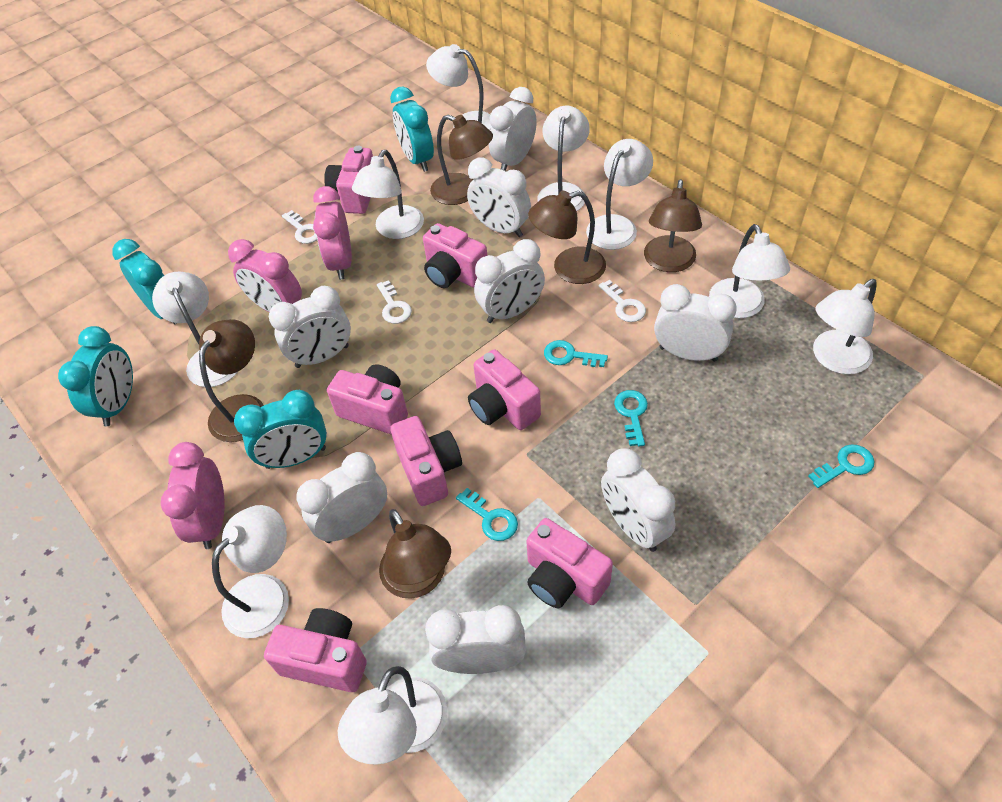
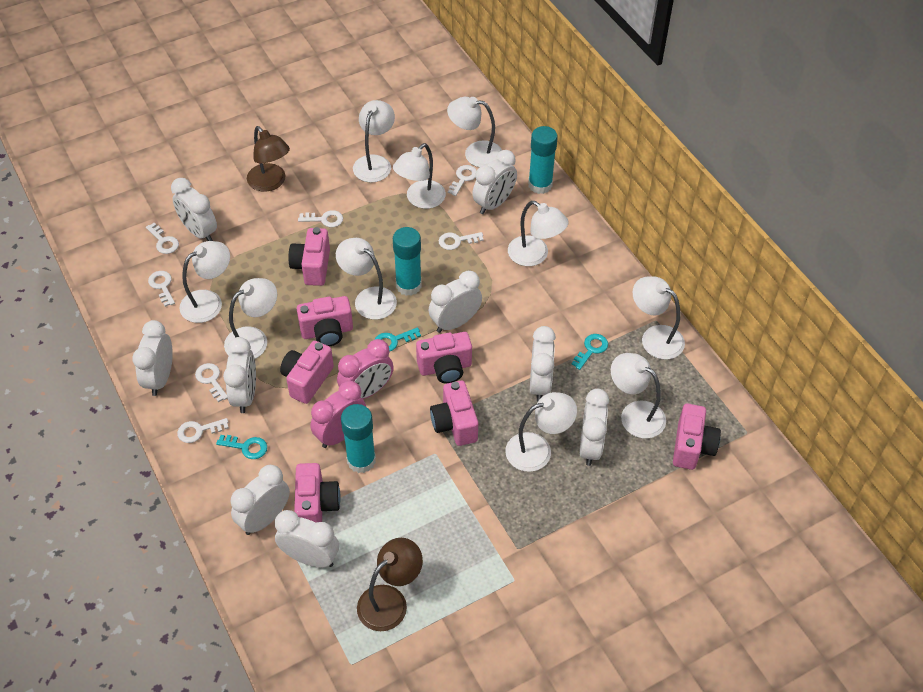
brown lamp: [199,319,264,442] [379,509,451,599] [430,115,493,205] [528,191,606,284] [644,180,702,272] = 5 -> [247,126,290,191] [357,538,423,631] = 2
pink clock: [160,442,225,549] [228,239,302,312] [313,186,352,280] = 3 -> [310,381,366,448] [337,339,394,399] = 2
turquoise clock: [58,326,133,426] [113,239,177,325] [234,390,327,469] [390,87,434,172] = 4 -> none = 0
turquoise glue stick: none = 0 -> [341,404,376,473] [393,227,422,296] [528,126,558,194] = 3
turquoise key: [456,488,518,541] [544,340,608,367] [614,390,648,447] [808,444,874,488] = 4 -> [216,435,267,459] [375,327,421,351] [572,334,608,370] = 3
white clock: [269,286,351,368] [296,452,387,543] [425,605,526,674] [467,158,531,237] [474,239,545,323] [489,87,537,171] [601,448,675,552] [654,284,737,362] = 8 -> [132,320,173,396] [171,178,217,241] [223,337,256,413] [231,465,290,535] [275,510,339,568] [429,271,482,333] [472,150,517,214] [530,326,556,401] [580,389,609,466] = 9
white key: [282,210,317,244] [377,280,412,324] [599,280,646,322] = 3 -> [146,223,179,254] [148,271,175,307] [177,418,229,443] [195,363,227,402] [298,210,343,227] [439,232,484,250] [448,165,477,196] = 7
white lamp: [152,272,237,387] [212,505,289,638] [338,666,447,765] [352,150,424,239] [426,44,492,130] [537,106,590,211] [586,139,653,250] [709,224,790,318] [813,279,877,375] = 9 -> [179,241,230,323] [224,278,277,359] [336,238,397,320] [353,100,395,183] [393,143,446,209] [447,97,502,167] [505,392,577,472] [508,201,569,266] [611,353,666,439] [633,276,685,359] = 10

